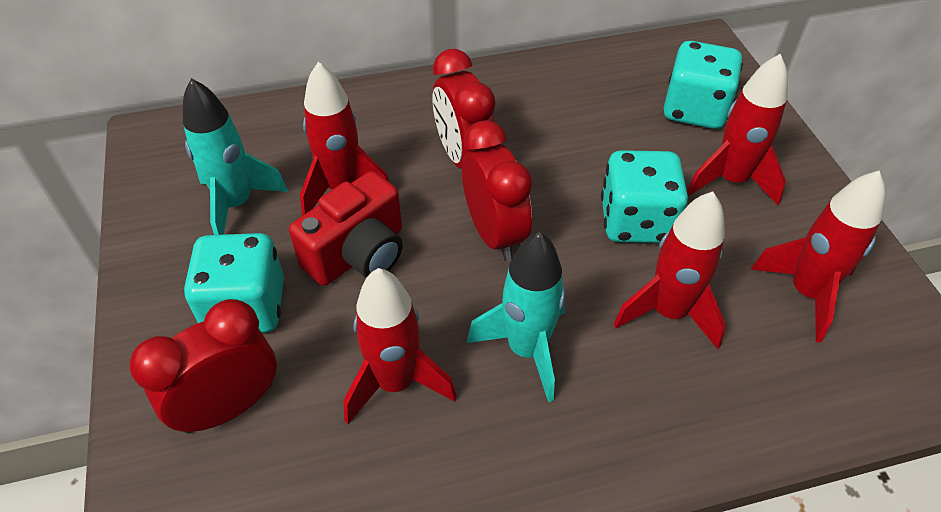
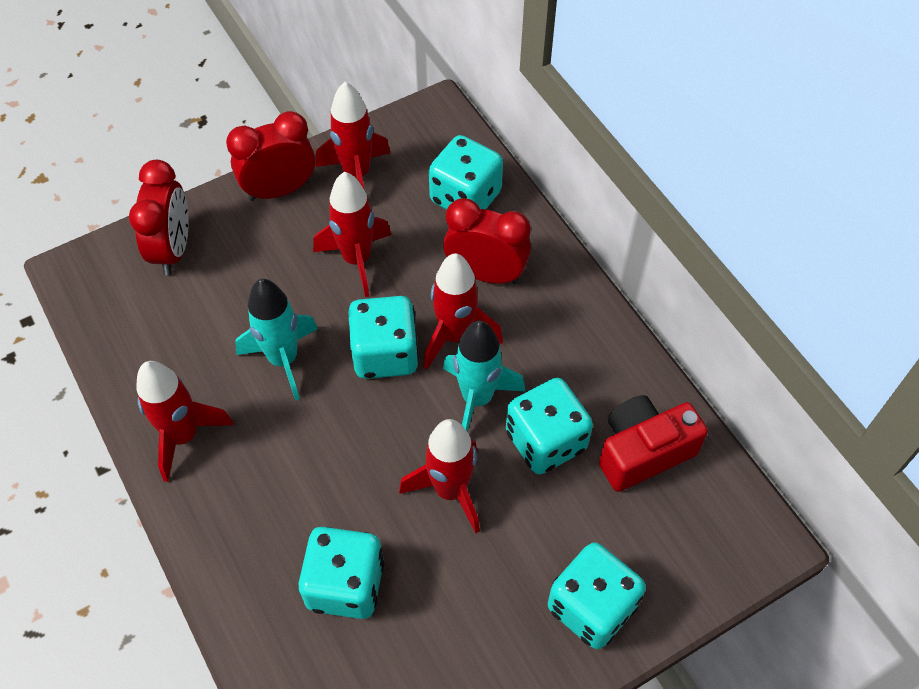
turquoise dice: [184,233,284,333] [601,150,688,243] [664,41,743,129] = 3 -> [298,527,384,619] [348,296,419,379] [429,135,503,210] [506,378,593,474] [548,542,646,649] = 5

